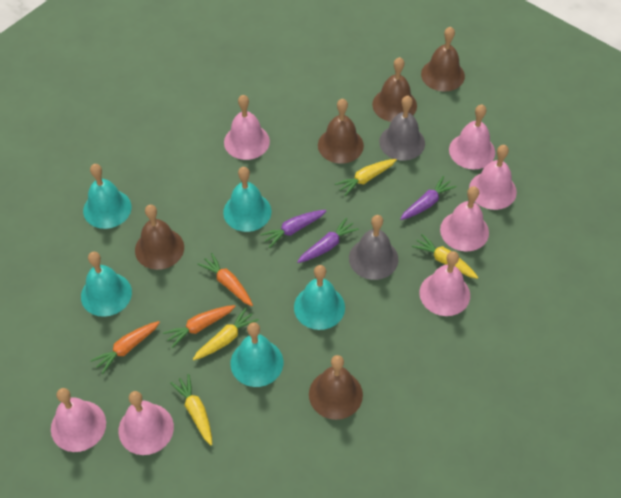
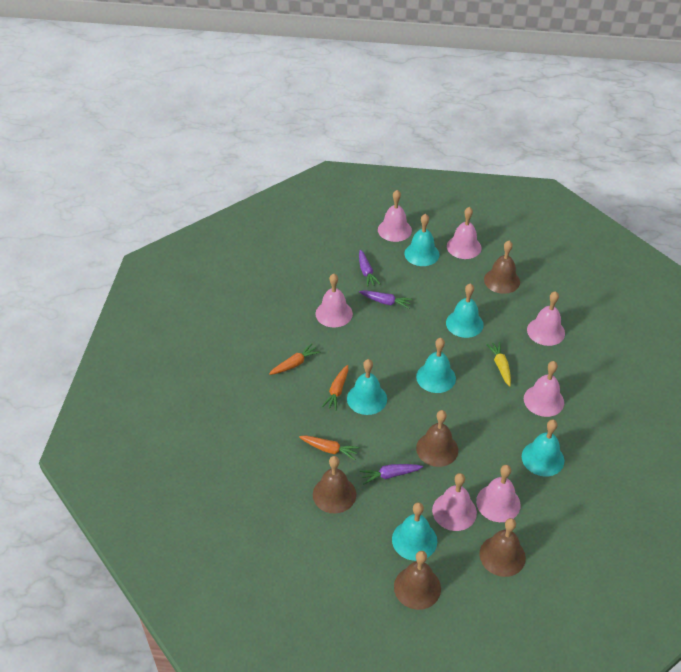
grey bell: [349,215,398,280] [379,96,425,161] = 2 -> none = 0
turquoise bell: [81,252,132,317] [83,164,131,229] [223,167,271,232] [230,322,283,387] [294,265,345,330] = 5 -> [347,359,387,415] [392,502,437,561] [404,214,440,266] [416,338,456,393] [446,283,484,338] [522,420,564,476] = 6
yellow carrot: [170,374,212,445] [193,307,259,360] [335,159,397,196] [412,234,479,279] = 4 -> [486,341,511,386] = 1

